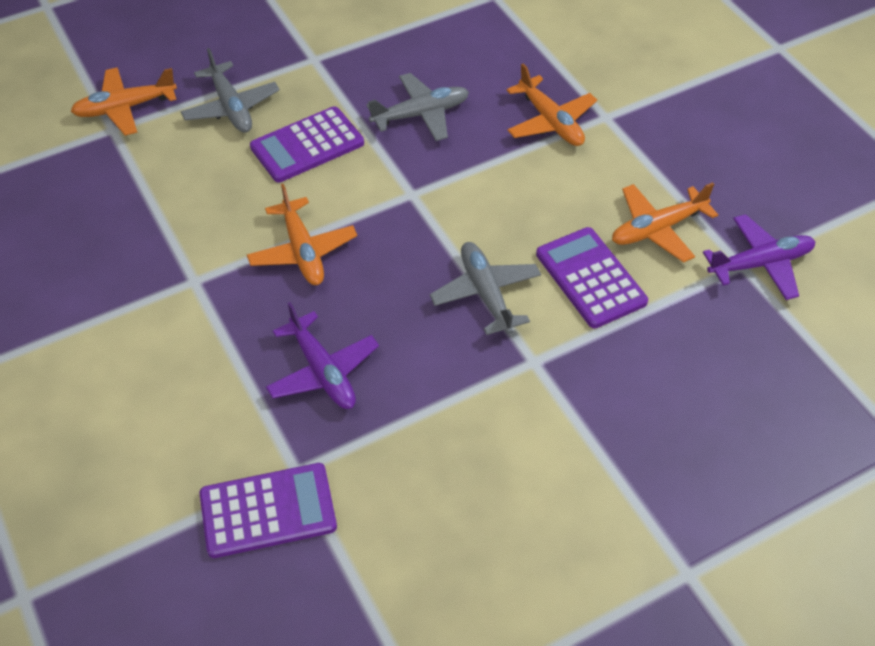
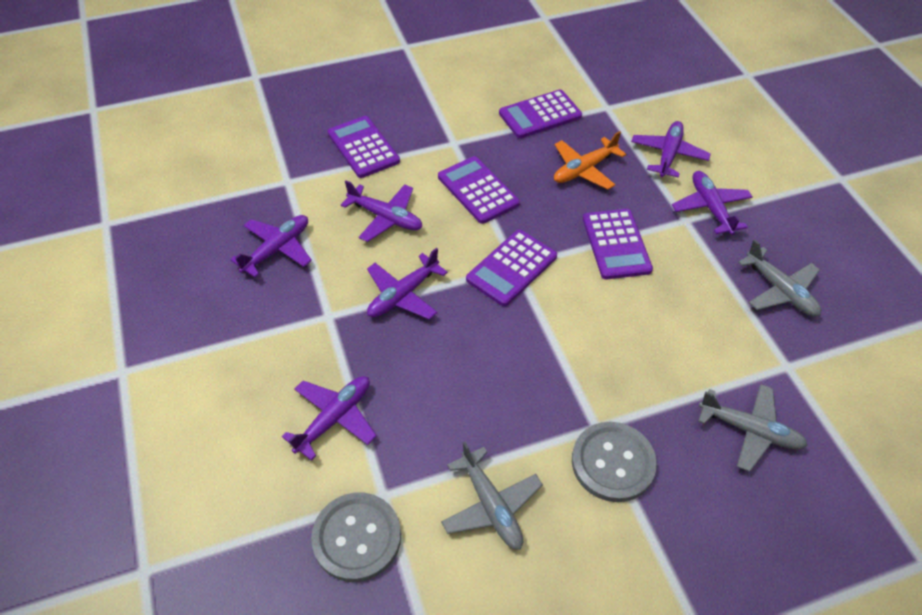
grey button: none = 0 -> [311,492,401,582] [572,422,657,502] = 2
orange plane: [70,67,177,136] [247,184,357,285] [507,64,597,146] [612,182,718,263] = 4 -> [554,131,626,190] = 1
purple calculator: [199,463,337,558] [250,106,364,182] [536,227,648,328] = 3 -> [328,116,400,178] [438,156,520,224] [466,230,557,306] [499,90,582,138] [583,209,653,279] = 5
purple plane: [266,302,379,409] [703,214,816,300] = 2 -> [230,215,312,277] [282,376,377,461] [341,180,422,242] [367,248,448,320] [631,121,711,178] [672,171,753,235] = 6

